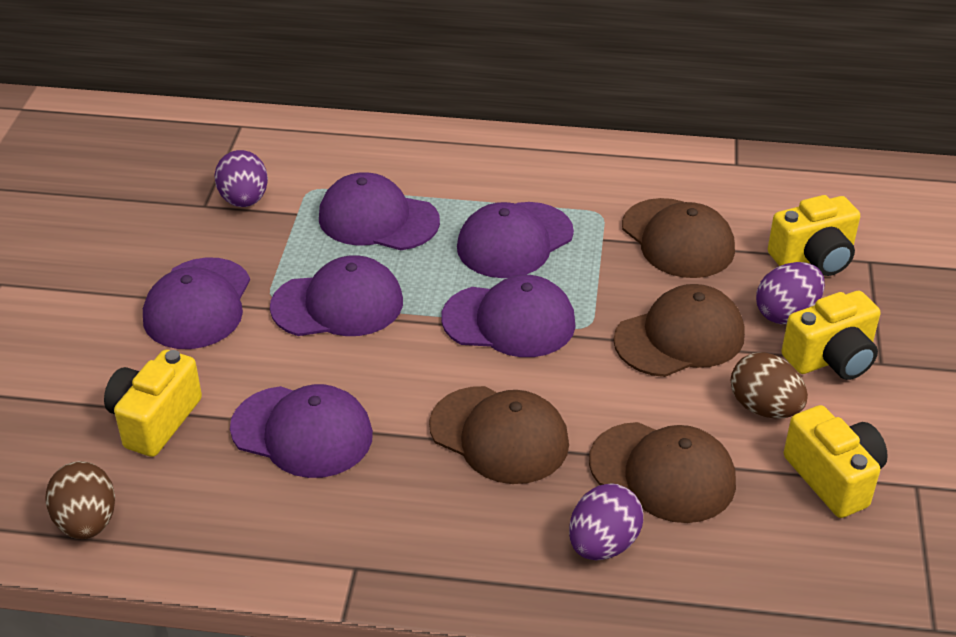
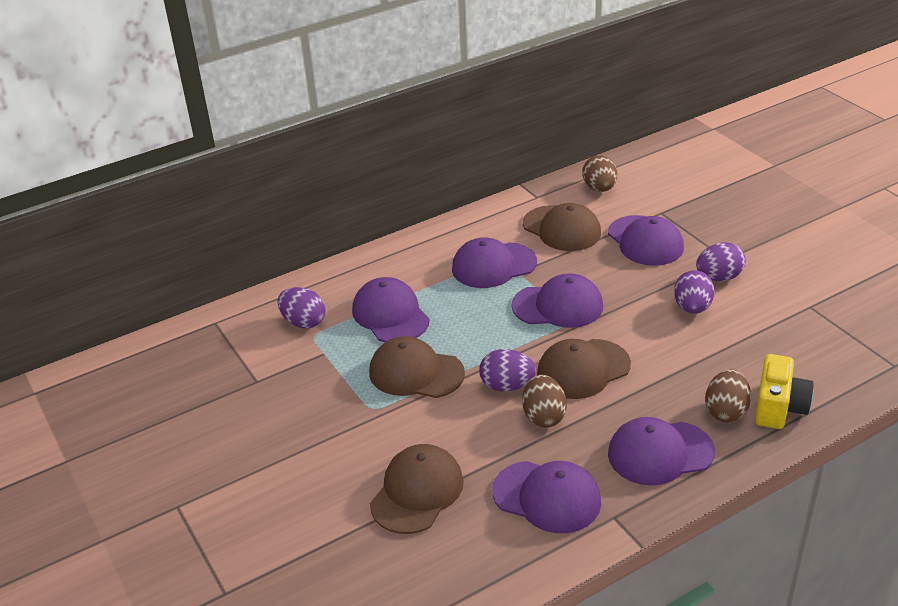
brown egg: [45,461,115,539] [731,352,808,419] = 2 -> [522,374,567,428] [582,155,617,192] [705,369,751,422] = 3
purple egg: [214,150,268,207] [569,483,643,560] [756,262,825,324] = 3 -> [277,287,325,329] [479,349,536,391] [674,270,715,314] [696,242,746,281] = 4
yellow camera: [104,350,202,457] [768,195,860,276] [781,291,880,380] [784,405,888,518] = 4 -> [755,354,814,429] = 1

